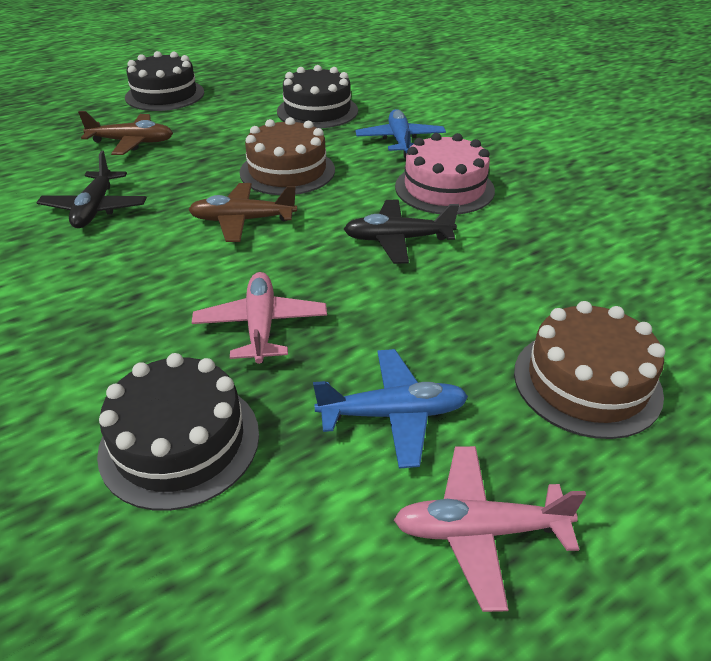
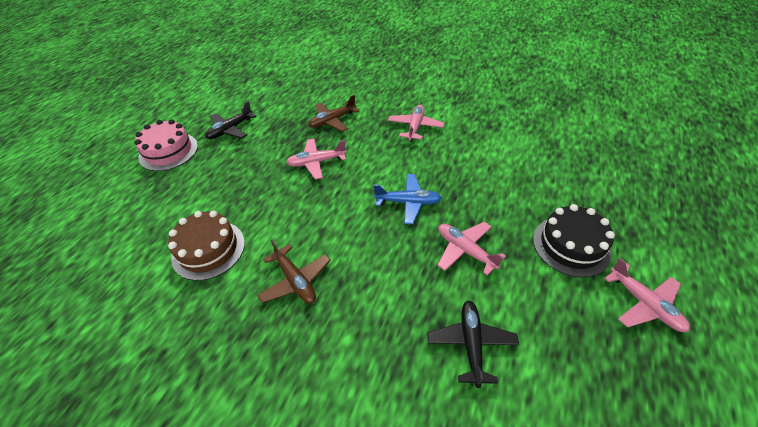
black cake: [97,353,259,511] [125,51,204,111] [277,65,358,128] = 3 -> [533,204,615,277] = 1
blue plane: [313,349,468,469] [356,109,446,158] = 2 -> [373,174,442,224] = 1
brown cake: [240,117,335,195] [514,301,665,439] = 2 -> [168,211,245,281] = 1
pink plane: [192,272,327,364] [394,446,586,612] = 2 -> [286,139,347,179] [388,105,445,141] [438,222,506,276] [604,258,690,332] = 4

